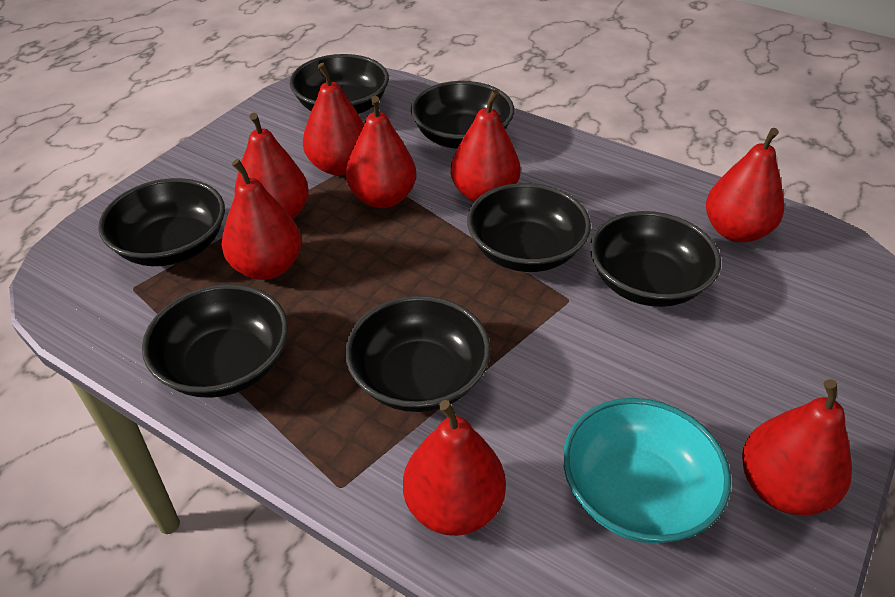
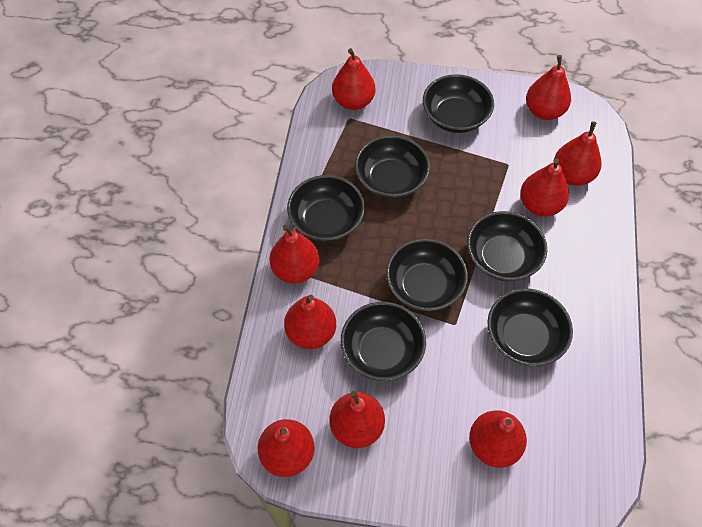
red pear: [222,159,301,280] [234,112,309,219] [303,63,364,175] [346,96,416,208] [403,400,506,536] [450,89,521,202] [706,128,784,242] [742,379,852,515] = 8 -> [258,419,315,477] [270,225,320,283] [284,295,336,349] [329,391,385,448] [332,48,375,110] [469,410,527,468] [520,158,569,217] [526,55,571,120] [554,121,601,186] = 9
turquoise bowl: [563,398,731,543] = 1 -> none = 0

